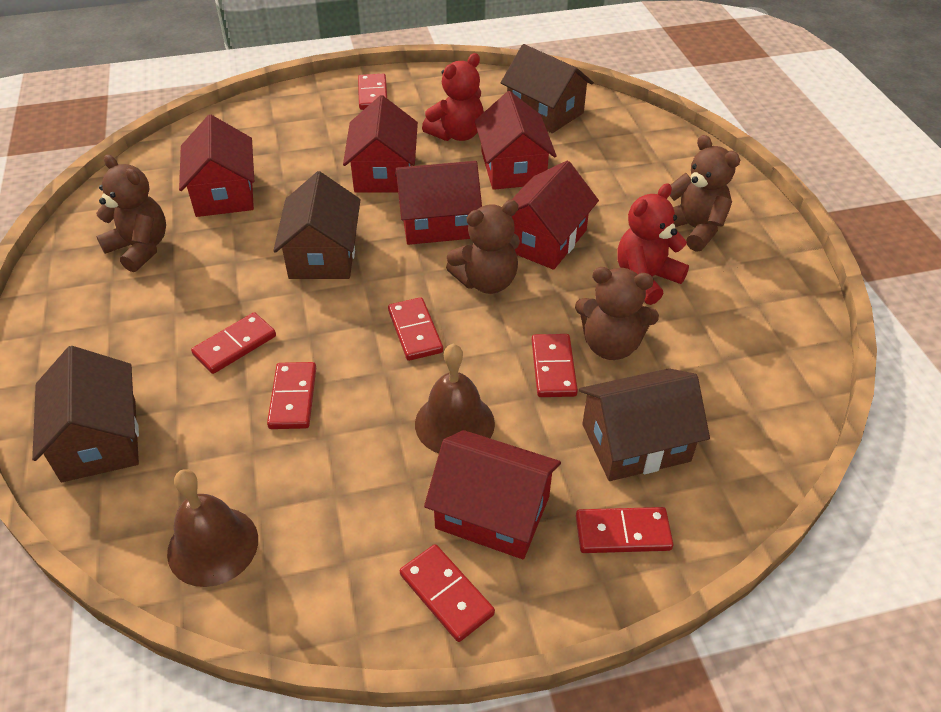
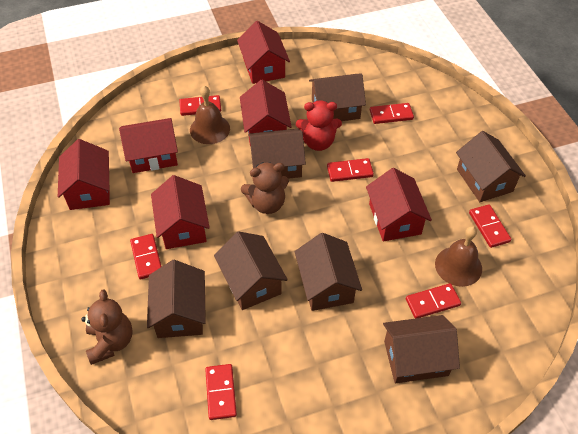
brown house: [32,346,139,482] [273,171,361,279] [501,44,594,133] [579,368,710,481] = 4 -> [147,260,206,338] [214,231,288,310] [248,129,306,179] [295,233,362,311] [309,73,366,121] [383,315,460,383] [456,131,526,202] = 7
brown teddy bear: [96,154,166,272] [446,200,520,294] [575,267,659,360] [670,135,740,252] = 4 -> [81,289,133,365] [241,162,289,214] = 2
red teddy bear: [422,53,484,141] [617,183,689,305] = 2 -> [296,100,342,151] = 1

